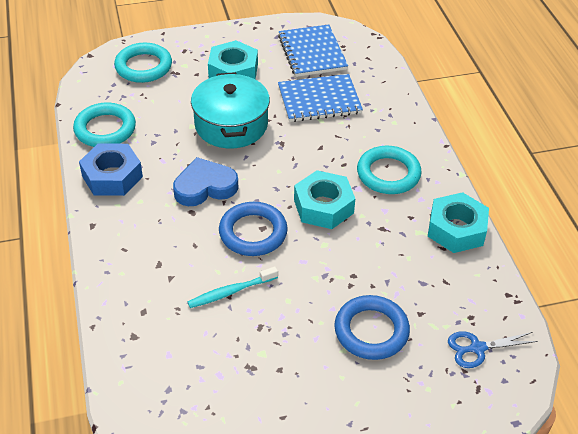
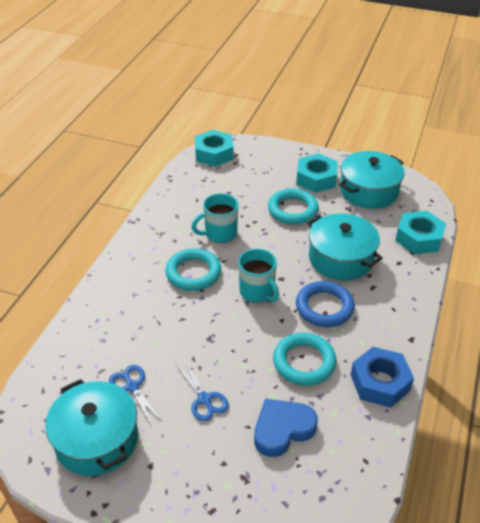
blue notebook: [278,25,348,77] [278,74,363,122] = 2 -> none = 0
blue ring: [219,202,288,256] [334,295,410,360] = 2 -> [296,281,355,327] = 1
blue scissors: [448,331,538,368] = 1 -> [109,365,162,425] [177,360,229,421] = 2
turquoise mug: none = 0 -> [191,193,238,243] [238,249,279,303] = 2
turquoise pot: [191,72,270,148] = 1 -> [45,379,138,476] [307,213,383,281] [339,151,404,209] = 3
turquoise toothbrush: [188,266,278,308] = 1 -> none = 0

